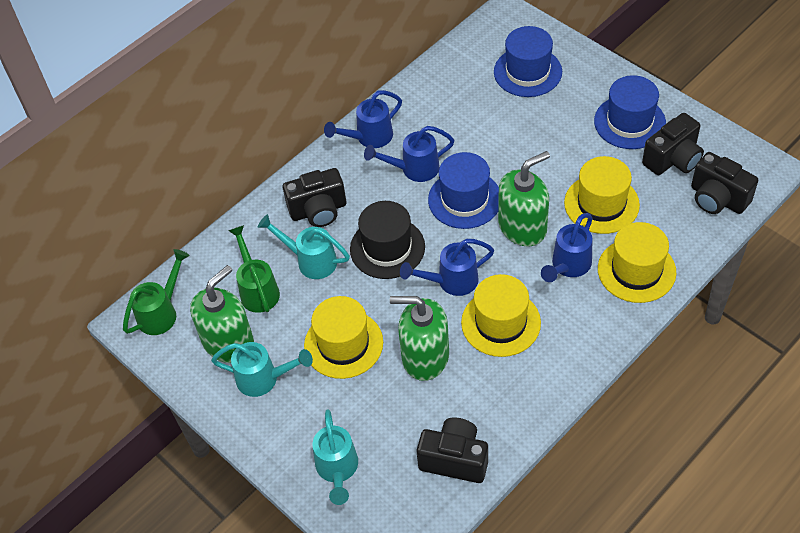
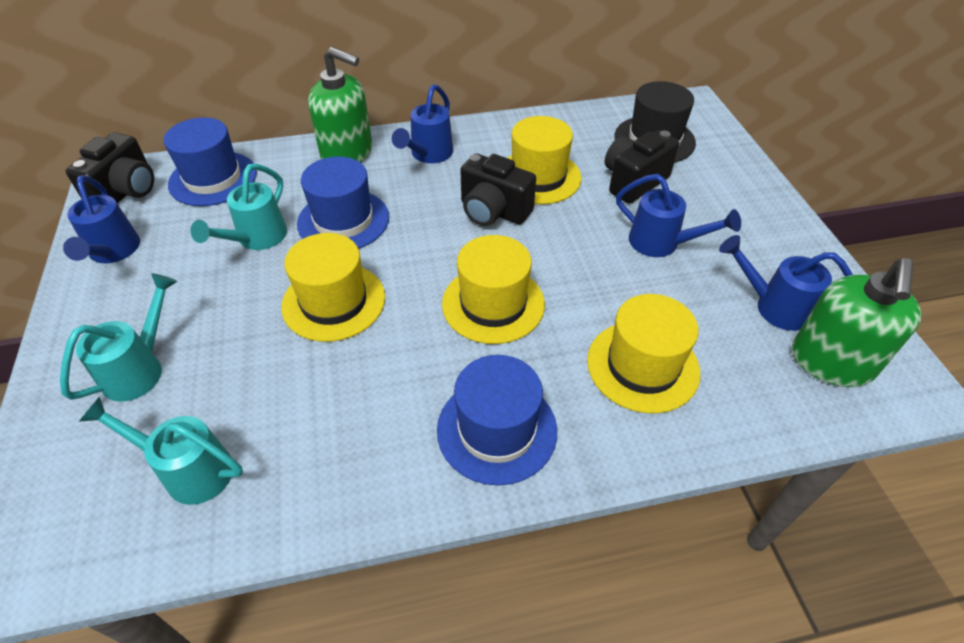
black camera: [283,168,346,227] [417,417,488,483] [642,113,704,175] [691,152,758,214] = 4 -> [66,133,154,204] [460,153,536,226] [605,130,679,204] = 3
green soap dispenser: [190,265,254,363] [390,296,449,381] [498,151,550,246] = 3 -> [308,47,372,163] [792,258,922,387] = 2
green watering can: [123,249,190,335] [228,225,280,313] = 2 -> none = 0

